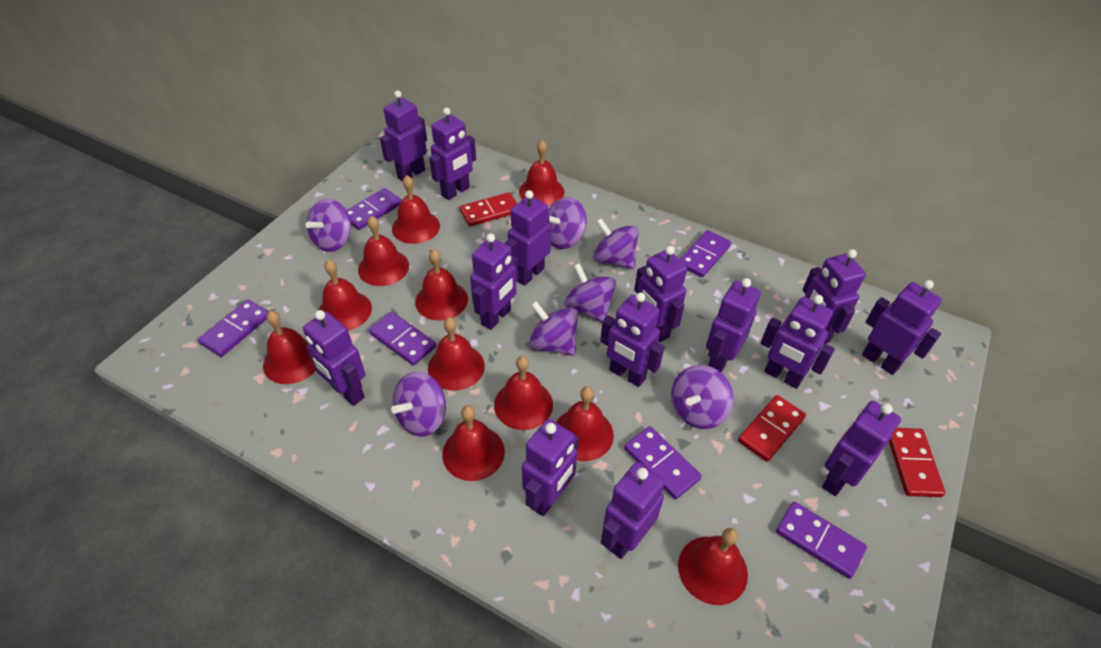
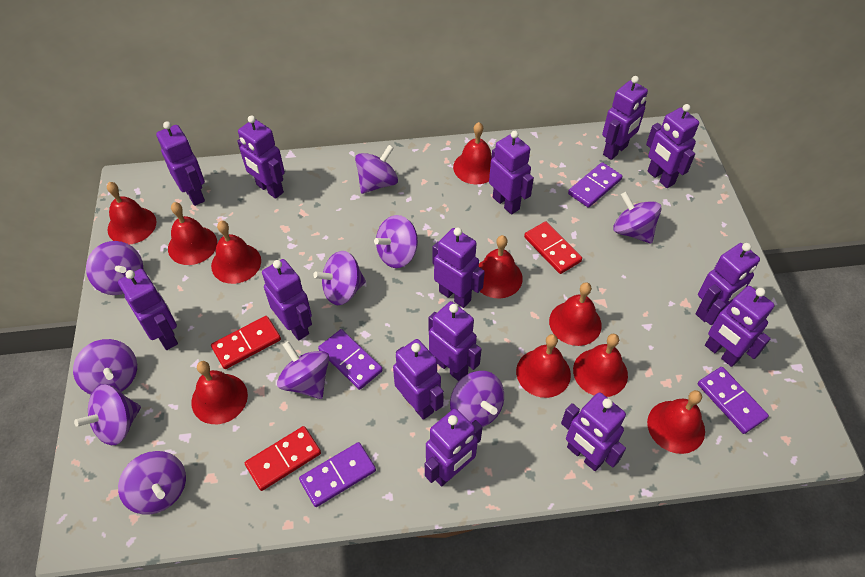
purple domino: [198,300,269,357] [347,188,402,230] [369,312,436,366] [624,426,702,499] [680,230,731,277] [776,501,867,579] = 6 -> [299,442,376,507] [318,329,383,390] [568,162,622,208] [698,367,769,434] = 4
purple spinning top: [306,199,351,252] [391,372,446,437] [529,301,578,356] [548,197,587,249] [564,263,616,322] [593,218,639,269] [671,365,733,429] = 7 -> [73,339,137,395] [74,384,141,445] [86,241,143,295] [118,451,186,515] [277,341,329,399] [313,251,366,305] [355,145,398,194] [374,215,418,268] [450,371,504,427] [613,192,662,244] = 10
red bell: [263,311,316,384] [319,260,372,331] [358,216,409,286] [392,176,440,244] [415,249,468,321] [428,317,485,390] [442,405,505,481] [494,356,553,430] [519,140,564,206] [556,386,614,461] [678,528,748,605] = 11 -> [107,182,156,244] [168,202,217,265] [191,361,248,424] [211,221,261,284] [453,122,492,184] [479,235,523,298] [516,334,571,398] [549,282,602,346] [573,334,628,397] [647,390,705,454] = 10

